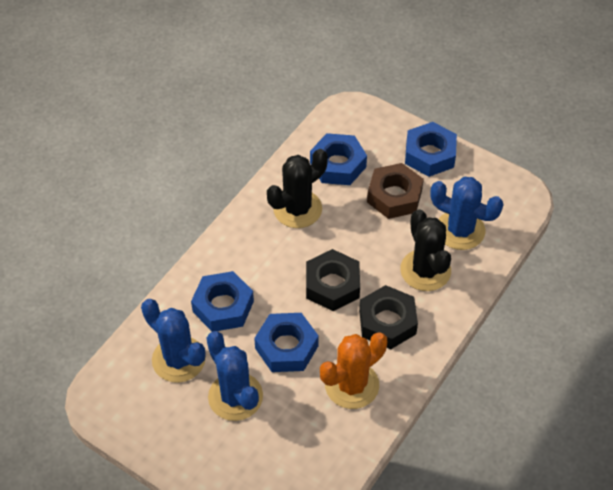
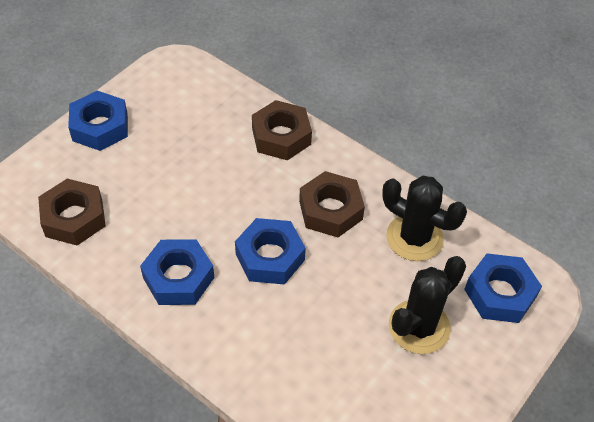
black nut: [306,249,360,311] [359,285,418,349] = 2 -> none = 0
blue cactus: [141,299,206,383] [206,331,263,421] [430,177,504,250] = 3 -> none = 0
brown nut: [367,163,424,219] = 1 -> [38,179,106,245] [252,100,312,161] [299,171,365,237] = 3
orange cactus: [320,332,387,409] = 1 -> none = 0

